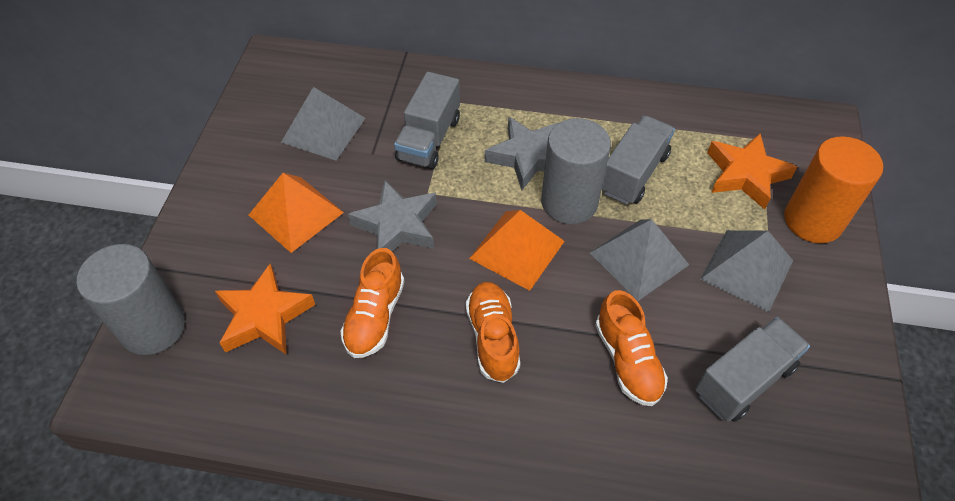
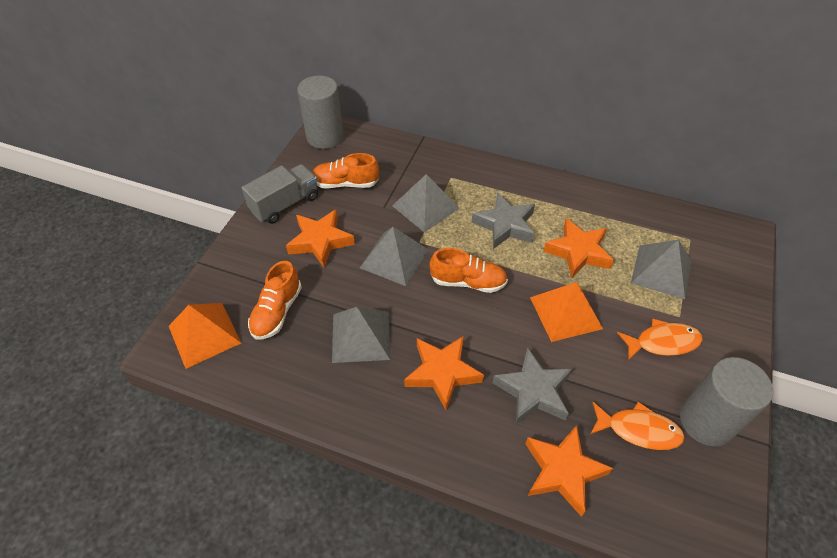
grey pyramid: [281,87,365,160] [590,219,689,301] [700,230,793,312] = 3 -> [332,307,390,363] [360,227,429,286] [392,174,460,233] [631,240,692,299] = 4
grey truck: [394,72,460,170] [602,116,675,205] [695,317,810,422] = 3 -> [242,164,318,224] = 1
orange cylinder: [784,136,883,243] = 1 -> none = 0
orange fish: none = 0 -> [590,402,685,450] [617,319,703,361] = 2
orange star: [215,264,315,355] [707,133,797,209] = 2 -> [286,209,355,267] [404,336,484,410] [525,425,613,517] [543,218,614,278] = 4

